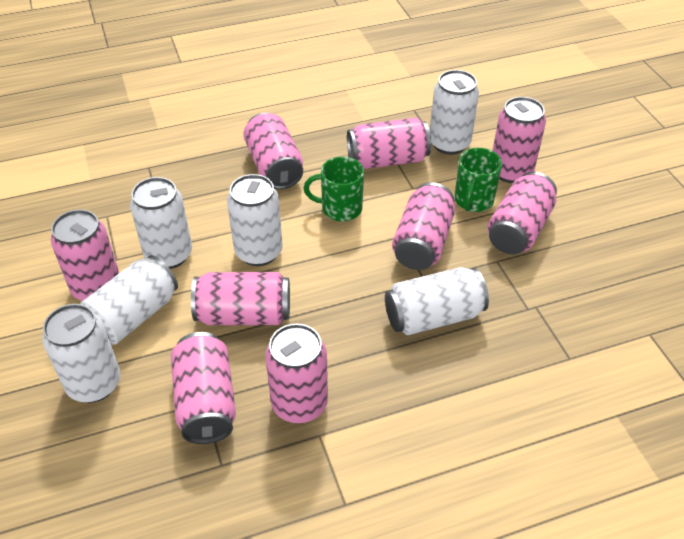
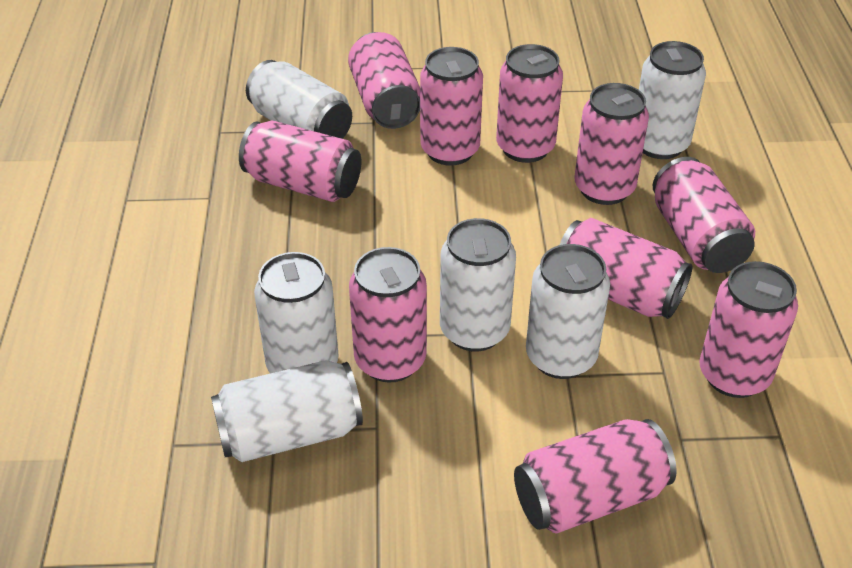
green mug: [304,157,364,221] [455,148,502,212] = 2 -> none = 0
pink can: [51,209,119,301] [171,332,236,444] [191,272,290,325] [243,113,303,189] [265,324,328,423] [347,118,431,169] [392,182,455,270] [487,172,557,254] [493,97,546,183] = 9 -> [239,120,362,202] [348,32,420,129] [349,247,427,383] [420,47,483,166] [496,44,563,163] [514,419,677,534] [560,218,692,319] [574,83,649,205] [653,157,755,273] [699,261,798,398] = 10

